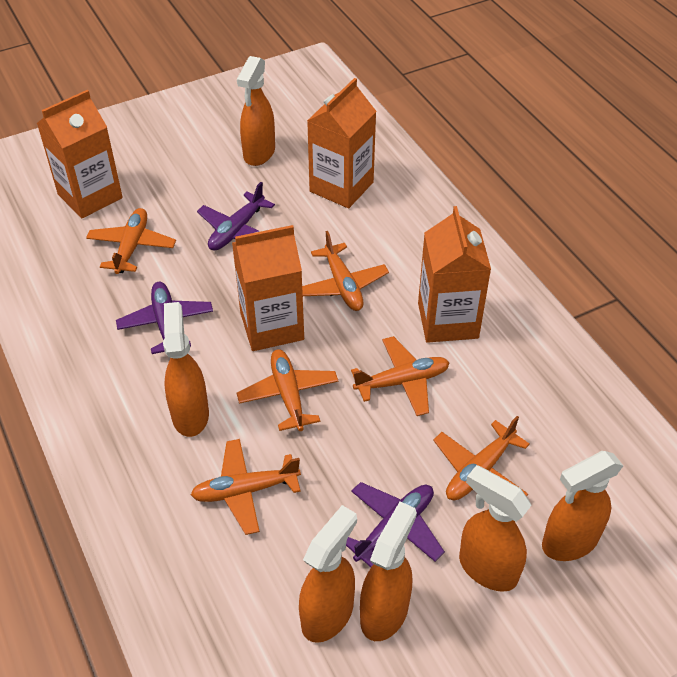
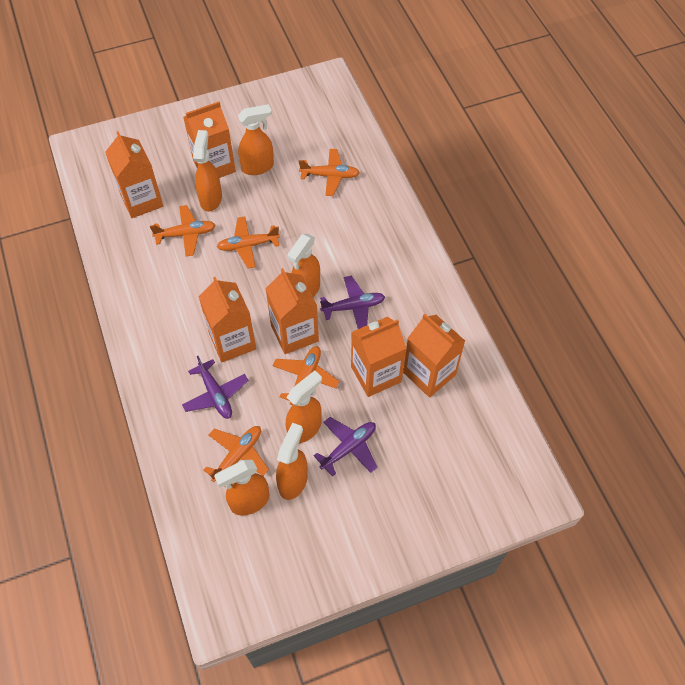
orange carton: [37,90,123,218] [232,225,304,351] [307,78,376,208] [418,206,491,343] = 4 -> [105,131,163,218] [183,101,236,178] [199,277,256,362] [265,268,319,354] [351,317,407,397] [403,314,465,398] = 6
orange plane: [86,208,176,274] [191,439,301,535] [237,349,338,431] [302,231,389,311] [351,336,450,416] [433,416,530,500] = 6 -> [150,205,216,257] [203,426,269,487] [217,216,280,269] [273,346,339,405] [299,149,360,196] = 5

